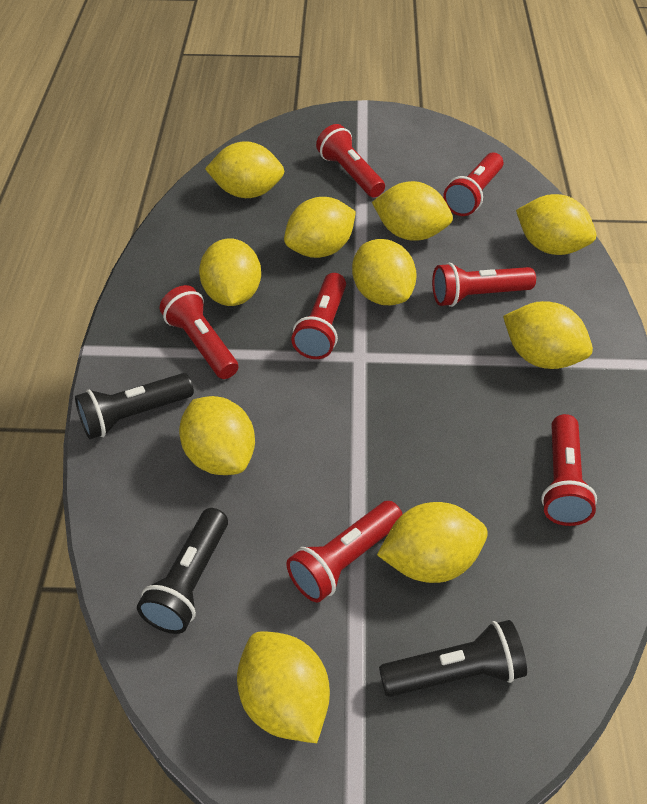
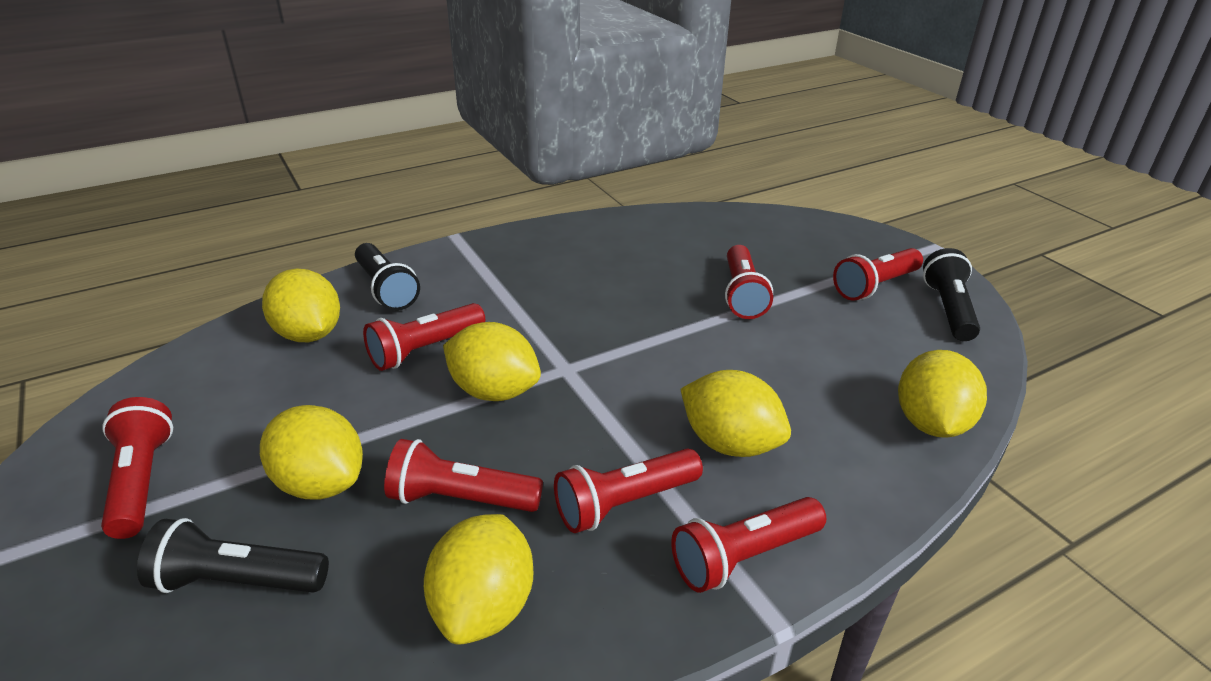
yellow lemon: [179,396,255,475] [199,238,261,306] [205,141,285,198] [237,631,330,743] [284,197,356,258] [352,239,417,305] [372,181,453,241] [377,502,488,583] [503,301,593,369] [516,194,596,255] = 10 -> [260,405,363,499] [262,269,340,342] [424,514,533,645] [443,322,541,401] [680,370,791,457] [898,350,987,438] = 6

